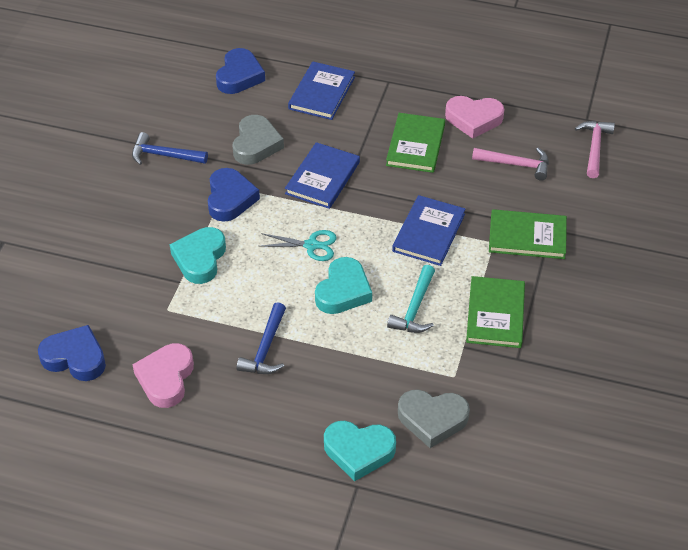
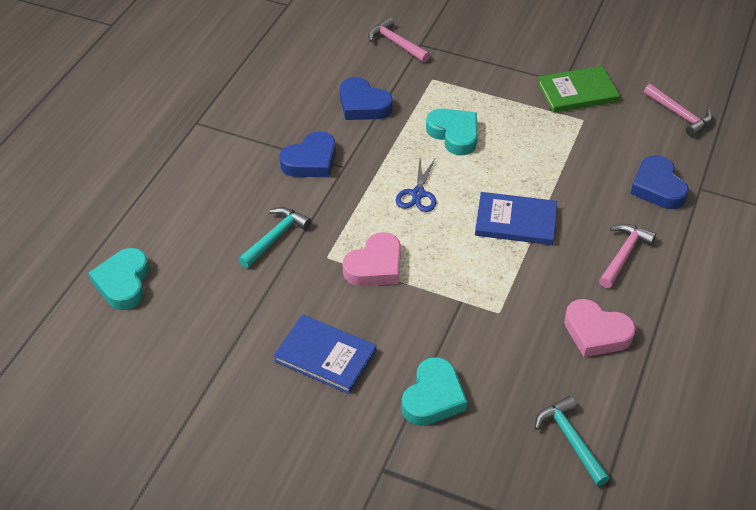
blue book: [285,142,360,209] [288,62,355,120] [392,195,465,266] = 3 -> [273,315,376,394] [475,192,557,245] = 2
blue hammer: [132,132,208,165] [236,302,286,374] = 2 -> none = 0
blue scissors: none = 0 -> [396,159,436,212] = 1
green book: [386,113,445,173] [466,276,525,348] [489,209,567,259] = 3 -> [537,66,620,113] = 1
grey heart: [233,115,284,165] [398,389,470,448] = 2 -> none = 0
pink hammer: [472,148,549,181] [575,121,615,178] = 2 -> [368,17,430,63] [599,224,656,288] [644,84,712,137] = 3
turquoise hammer: [387,265,435,333] = 1 -> [238,207,311,268] [535,396,610,486] = 2
turquoise scissors: [259,230,337,261] = 1 -> none = 0

